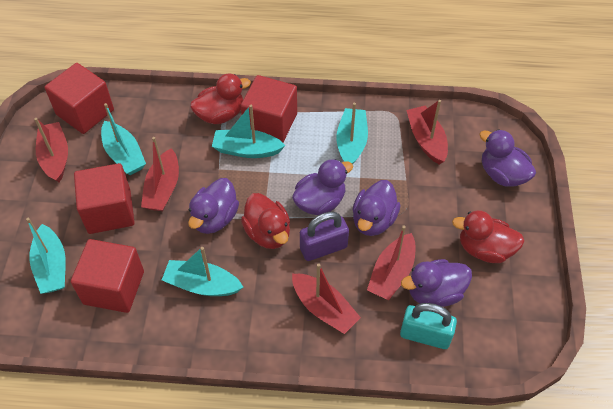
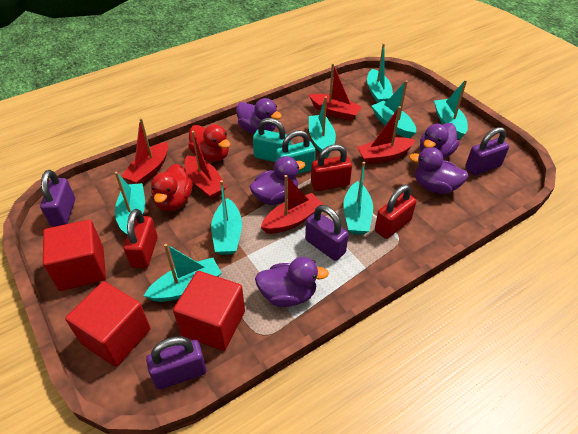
purple padlock: [300,212,349,261] = 1 -> [40,170,75,227] [146,336,206,390] [305,205,349,261] [465,127,509,175] = 4
red cube: [45,63,114,134] [71,239,144,313] [74,163,135,234] [241,75,297,142] = 4 -> [43,219,106,291] [65,281,150,367] [173,271,245,351] = 3
red duck: [190,74,251,124] [241,193,290,249] [452,210,525,263] = 3 -> [151,164,193,211] [188,124,230,162] = 2
red padlock: none = 0 -> [124,209,158,269] [311,144,352,191] [375,185,416,239] = 3
turquoise boat: [26,218,66,294] [101,103,146,175] [162,247,243,296] [212,105,285,158] [336,103,368,165] = 5 -> [115,172,145,235] [144,244,221,302] [211,180,242,255] [309,96,336,158] [343,162,373,235] [367,43,393,103] [372,80,416,138] [434,80,468,140] = 8
turquoise padlock: [400,303,457,349] = 1 -> [253,118,291,162] [276,130,316,174] = 2

